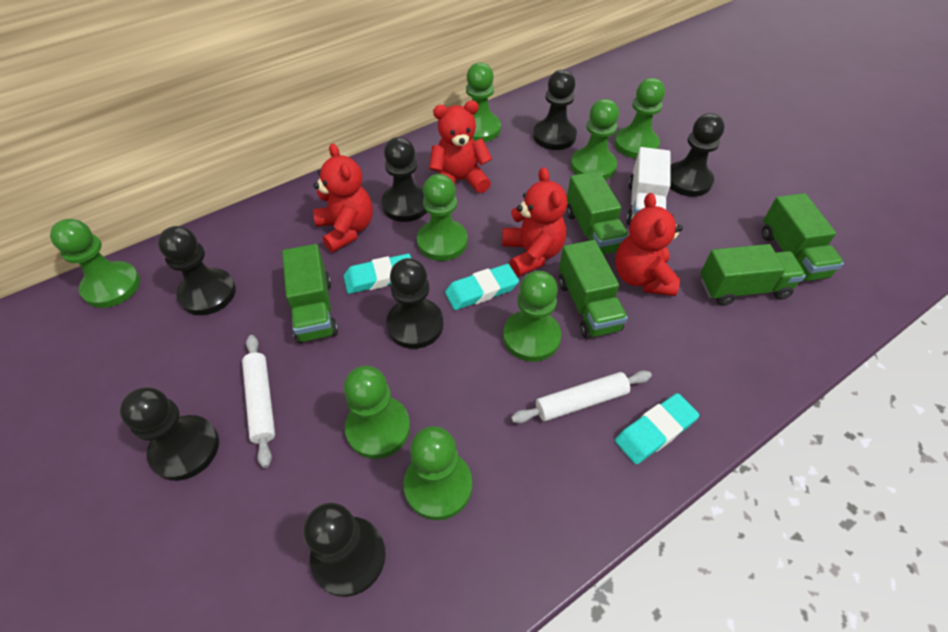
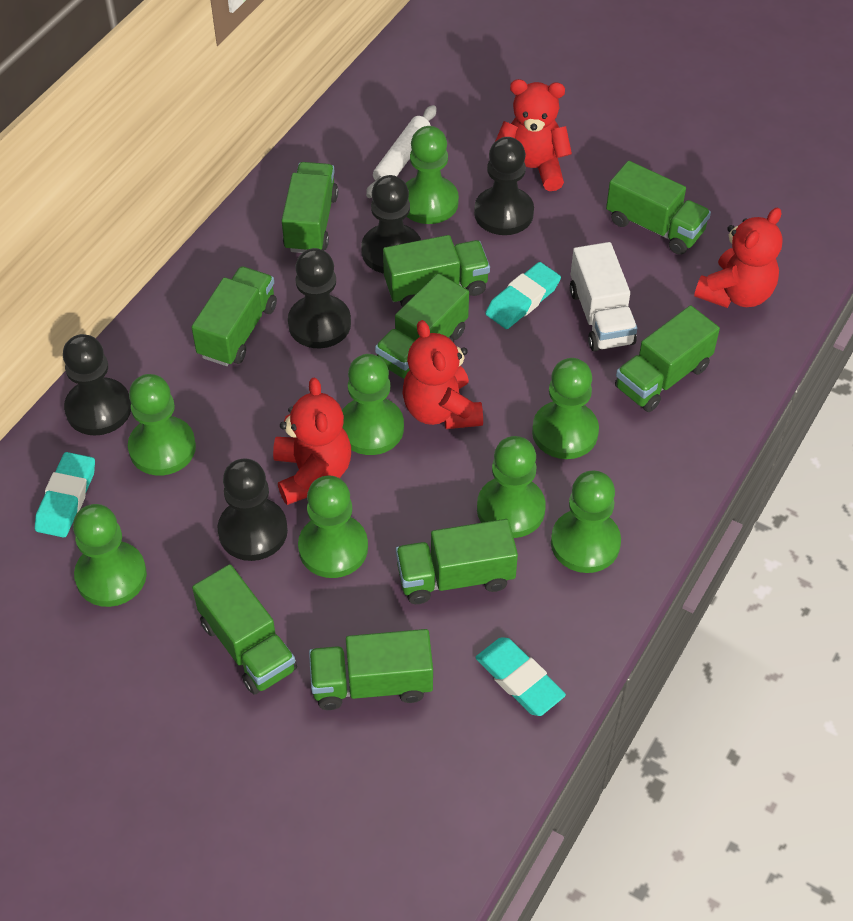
black pawn: [120,387,219,481] [158,226,236,315] [304,503,386,597] [381,137,427,222] [386,258,443,349] [533,70,577,150] [670,113,725,197] = 7 -> [63,334,131,436] [217,458,288,561] [288,248,351,348] [361,175,421,273] [474,137,534,235] = 5
green truck: [282,244,338,343] [559,240,628,339] [566,171,629,255] [700,244,806,306] [762,193,844,283] = 5 -> [191,266,277,366] [192,564,297,694] [281,162,338,253] [309,629,433,710] [375,273,469,379] [383,235,490,307] [396,519,518,604] [606,161,711,255] [615,305,720,412] = 9
white rolling pin: [242,335,275,468] [511,370,652,423] = 2 -> [366,105,436,198] = 1

